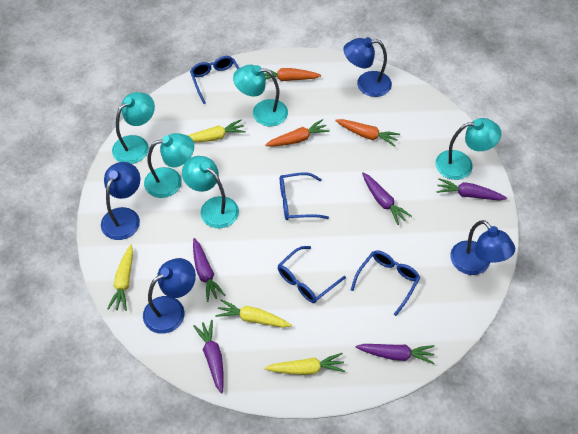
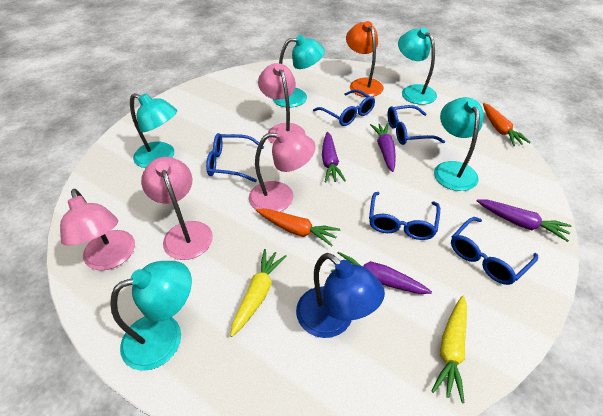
blue glasses: [190,56,239,104] [278,246,346,303] [280,172,329,220] [351,251,420,316] = 4 -> [206,133,264,182] [313,90,375,126] [369,192,440,240] [387,105,445,145] [451,217,538,285] = 5
blue lamp: [101,162,140,240] [143,258,196,334] [343,37,392,97] [450,220,515,275] = 4 -> [296,253,385,338] = 1
orange carrot: [264,68,321,81] [265,119,330,147] [335,119,400,147] = 3 -> [256,209,340,246] [483,103,531,146] = 2
orange lamp: none = 0 -> [346,21,384,97] = 1
pink lamp: none = 0 -> [60,189,135,270] [141,157,213,260] [249,129,316,212] [258,63,306,144] = 4
purple carrot: [193,238,226,302] [193,320,224,394] [355,344,434,364] [362,173,412,225] [436,178,507,200] = 5 -> [322,132,346,183] [331,252,432,294] [370,123,396,172] [477,199,571,242] = 4
yellow carrot: [107,245,133,311] [187,120,246,142] [215,299,292,328] [265,353,345,375] = 4 -> [230,249,287,337] [432,296,467,403] = 2

